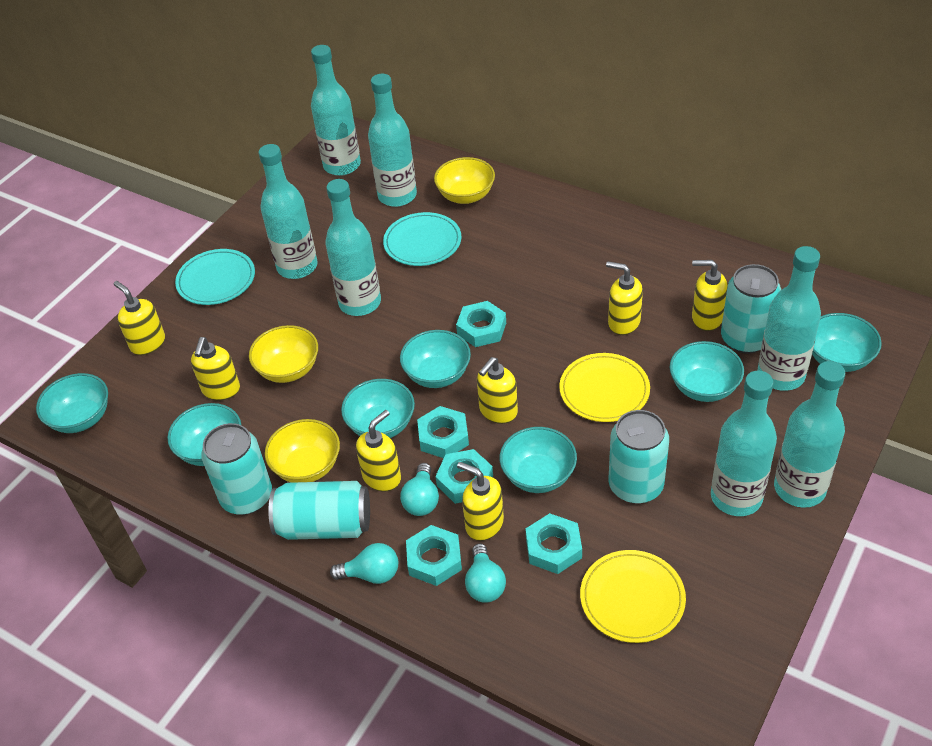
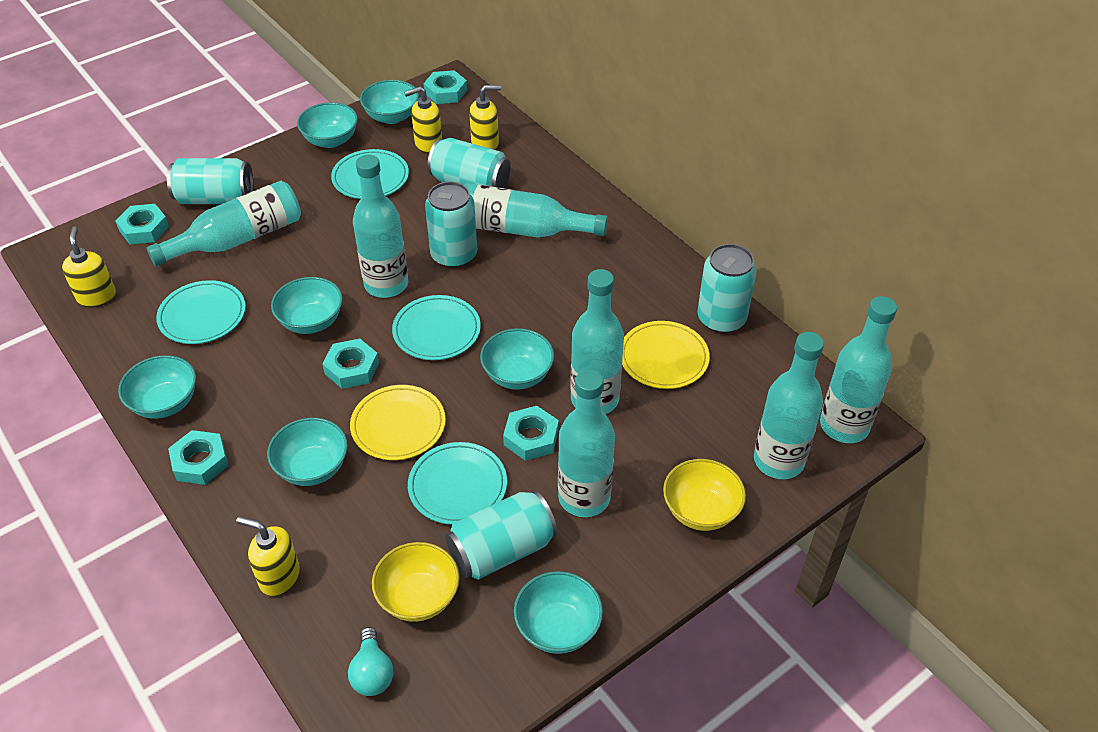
turquoise can: [201,423,272,515] [269,481,370,540] [609,410,669,504] [721,264,781,354] = 4 -> [167,158,253,204] [425,182,477,268] [427,138,511,188] [446,491,557,580] [698,244,757,333] = 5
turquoise light bulb: [330,543,398,584] [400,463,439,516] [465,544,506,603] = 3 -> [348,627,393,696] = 1
turquoise plate: [175,249,255,305] [383,212,462,266] = 2 -> [156,280,246,344] [331,149,409,199] [392,295,481,360] [408,442,507,525] = 4
yellow bowl: [249,325,318,383] [265,419,340,483] [434,157,495,204] = 3 -> [372,542,459,622] [663,459,746,531] = 2
yellow soap dispenser: [114,281,165,355] [191,337,240,401] [356,410,401,492] [457,462,504,541] [477,357,518,424] [606,261,643,335] [692,260,728,331] = 7 -> [62,227,116,307] [236,517,300,596] [404,86,442,153] [469,85,501,150] = 4

